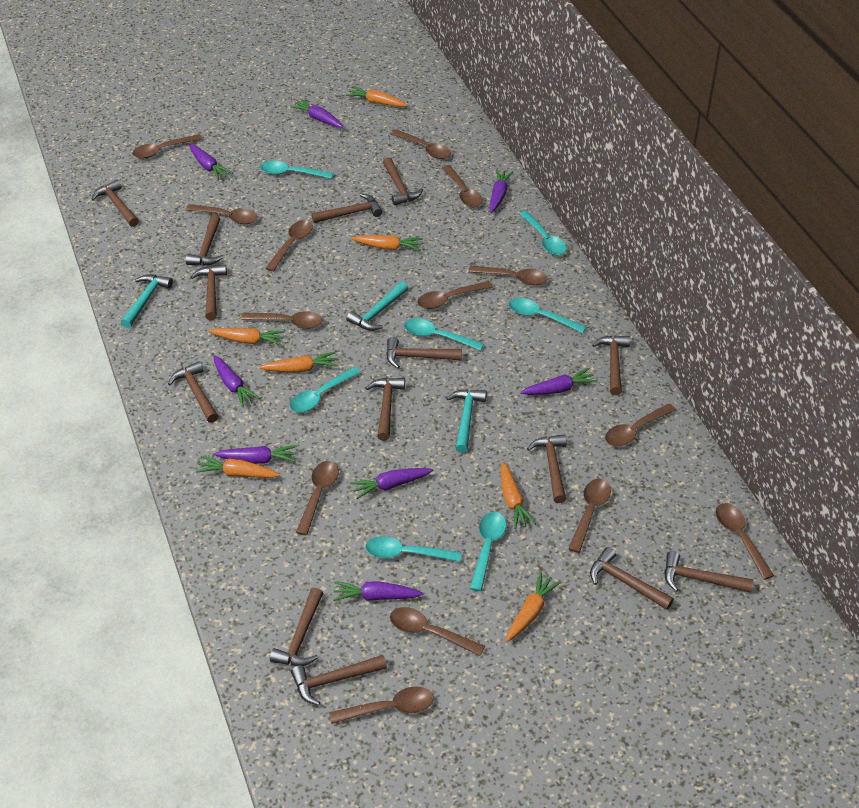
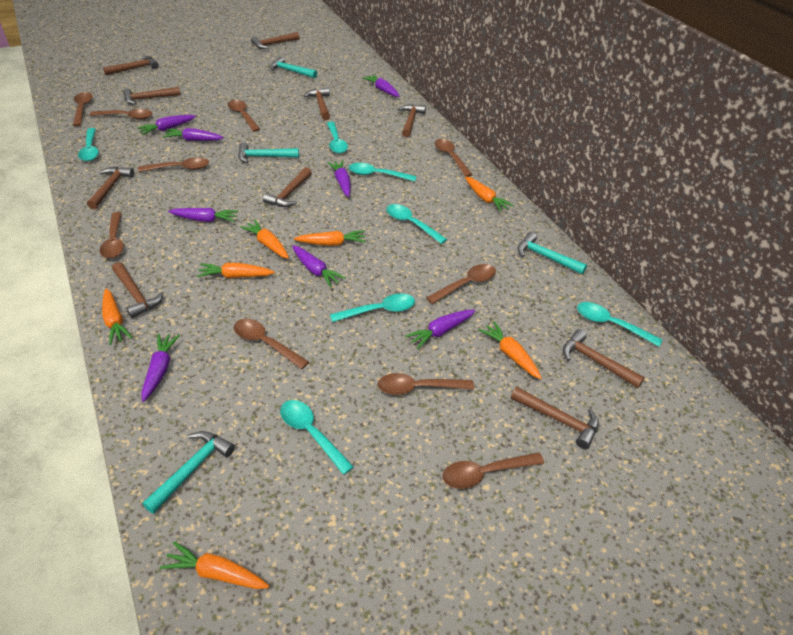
brown hammer: [92,180,139,227] [168,361,219,423] [185,215,223,266] [191,265,227,320] [270,587,323,666] [291,655,387,706] [311,194,383,223] [366,378,405,441] [383,157,423,206] [386,337,462,368] [527,434,567,503] [590,547,674,610] [592,336,630,395] [664,551,753,593] = 14 -> [87,167,134,209] [103,56,159,75] [112,262,164,318] [123,87,181,105] [251,32,299,49] [263,167,312,207] [304,88,330,120] [398,104,426,137] [511,387,599,449] [563,329,645,388] = 10
brown spoon: [132,134,202,159] [186,204,258,224] [241,311,323,329] [265,220,313,272] [296,461,339,535] [329,686,433,724] [390,607,485,656] [391,129,451,159] [417,281,493,309] [442,165,483,207] [468,266,548,285] [568,479,611,553] [605,403,676,446] [716,503,774,580] = 14 -> [73,92,93,126] [90,109,152,120] [100,212,124,259] [138,157,209,172] [228,100,260,132] [234,319,309,369] [377,373,474,395] [427,264,496,304] [435,139,473,177] [442,452,544,489] = 10
turquoise hammer: [121,274,173,328] [346,281,408,331] [446,389,487,453] = 3 -> [143,431,235,514] [238,142,299,163] [270,56,317,78] [517,232,587,274] = 4

